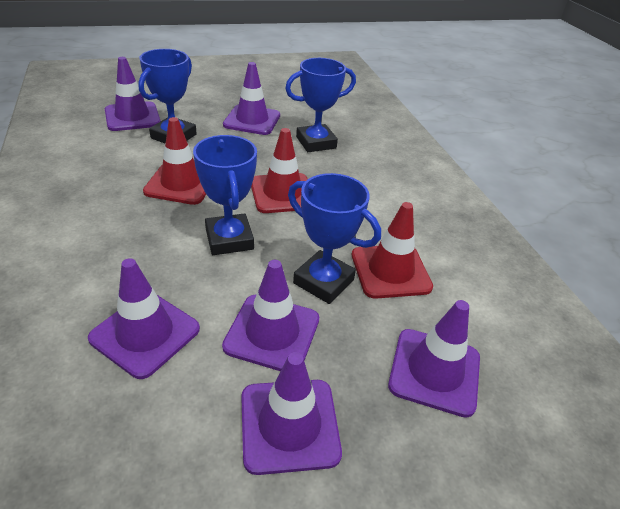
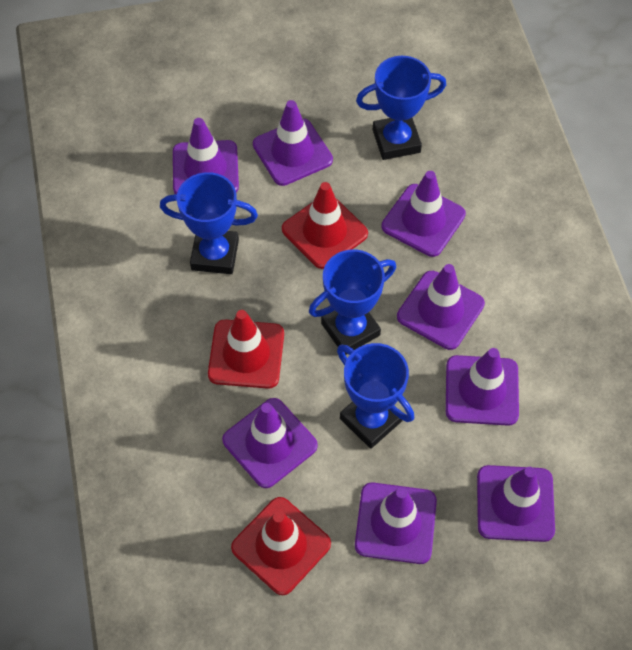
purple traffic cone: [88,258,200,379] [105,57,161,131] [222,260,319,371] [223,62,280,135] [241,352,342,475] [388,300,480,418] = 6 -> [173,118,239,194] [222,398,318,488] [253,100,333,186] [355,483,437,564] [381,171,466,257] [397,264,485,350] [446,348,519,426] [477,465,555,542] = 8

